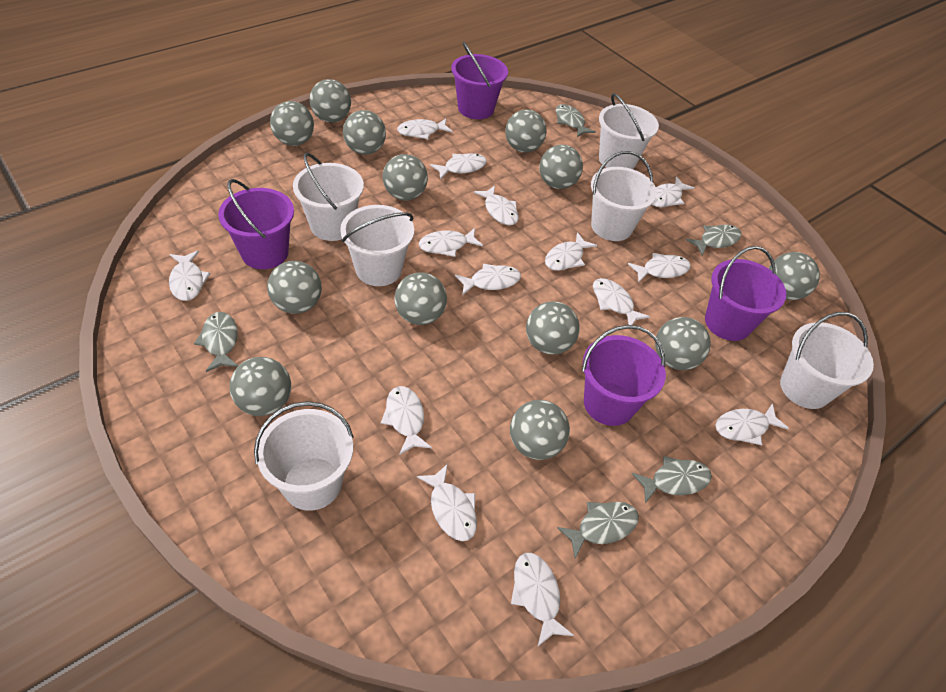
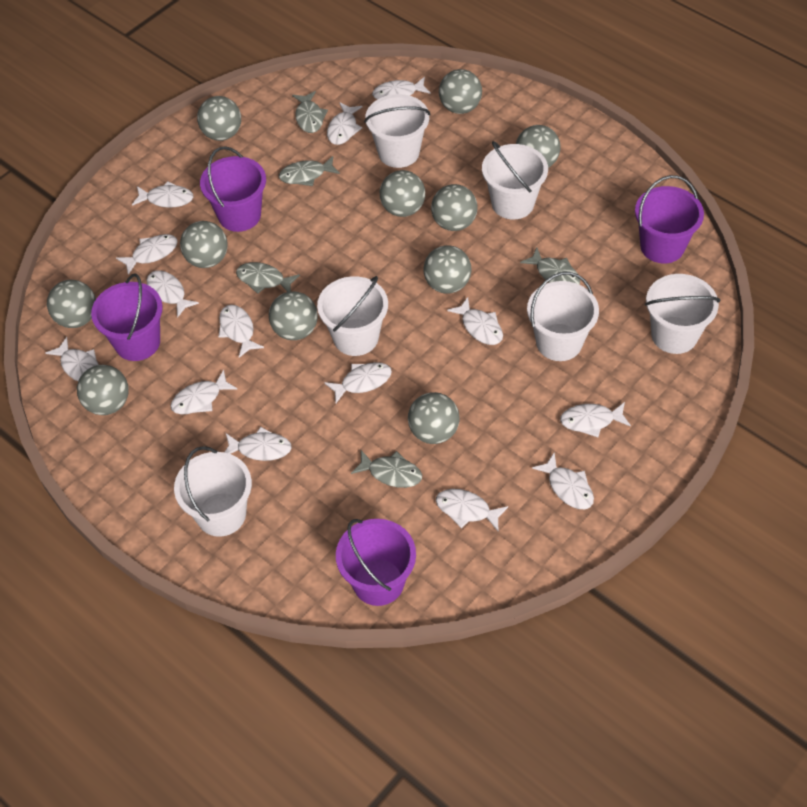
grey ball: [230,357,291,416] [267,261,322,314] [270,101,314,146] [309,79,351,122] [343,110,386,155] [383,154,428,200] [394,272,447,325] [505,110,547,153] [510,400,570,460] [526,301,580,355] [539,145,583,189] [655,317,711,370] [769,252,820,300] = 13 -> [47,280,96,328] [77,365,129,415] [180,221,228,268] [197,96,241,141] [269,291,318,340] [380,170,425,217] [408,392,460,444] [423,245,472,294] [431,184,478,231] [439,69,482,114] [516,125,561,168] = 11

